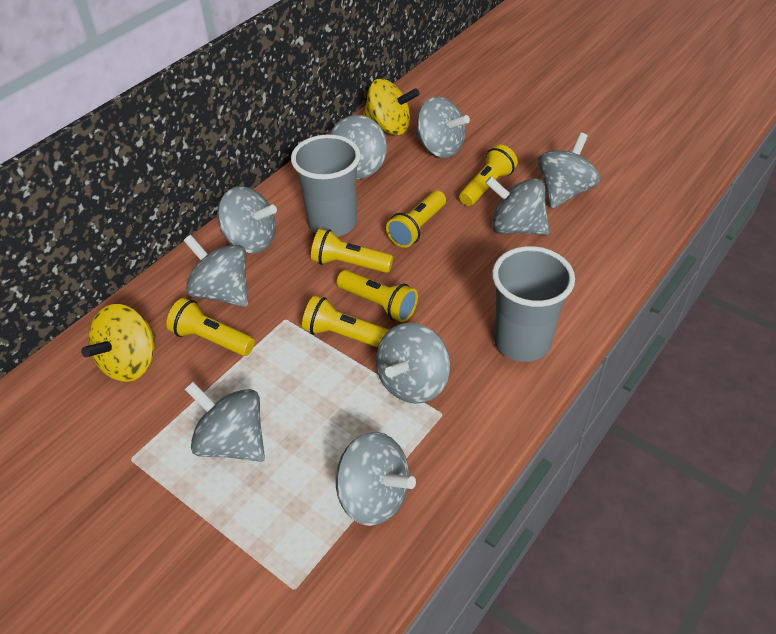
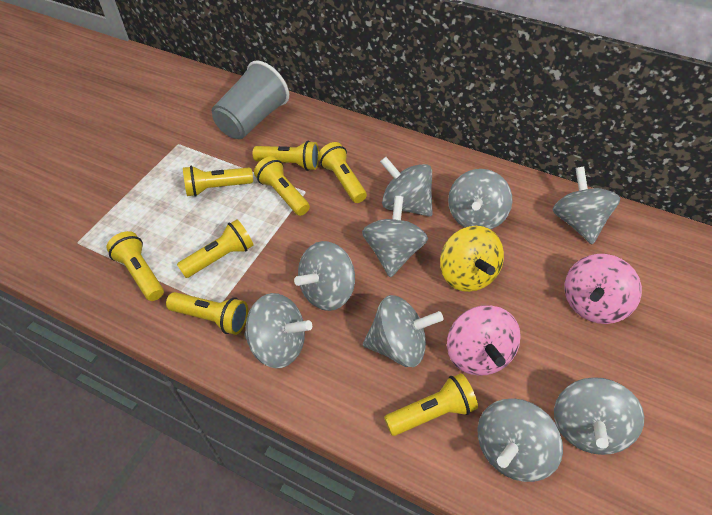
grey cup: [291,134,361,237] [492,246,575,362] = 2 -> [212,60,289,139] = 1
pink spinning top: none = 0 -> [447,305,521,376] [564,254,642,324] = 2
yellow flashlight: [166,298,255,356] [302,296,389,348] [311,229,393,273] [337,270,418,322] [386,191,446,248] [459,144,518,206] = 6 -> [106,231,164,301] [166,292,248,335] [177,219,253,278] [183,166,253,197] [252,141,319,171] [254,156,310,216] [318,142,367,203] [384,373,478,436] = 8
yellow spinning top: [81,304,156,382] [362,79,420,135] = 2 -> [440,226,504,292] = 1

